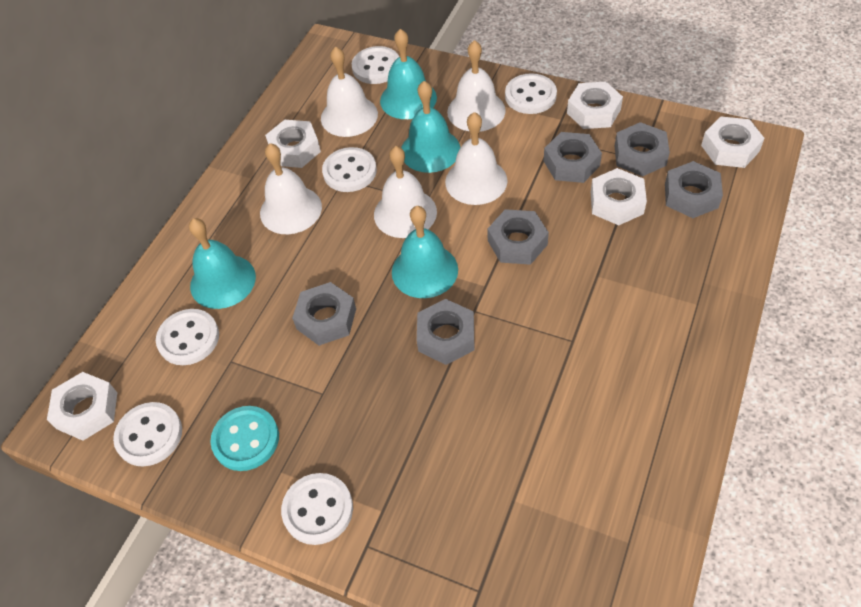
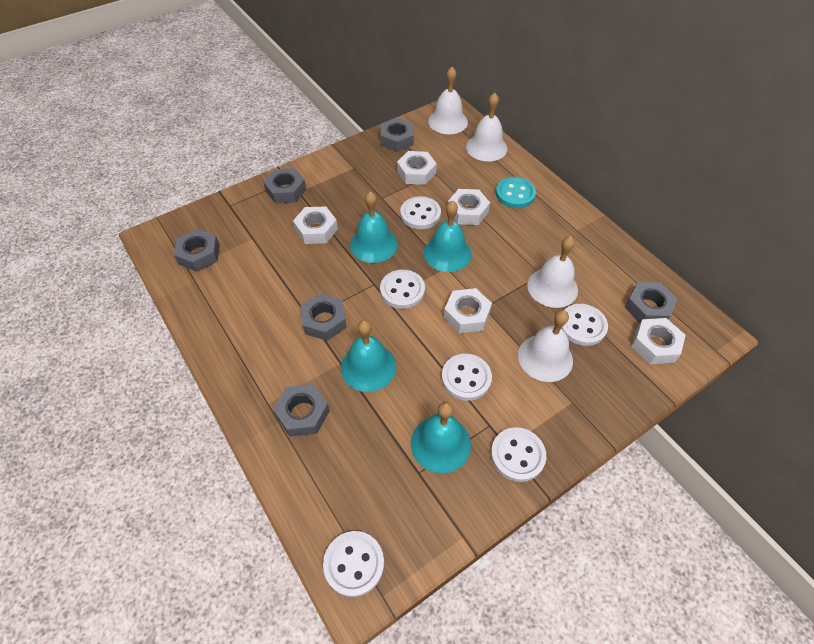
white bell: [260,143,322,234] [321,46,378,137] [374,146,437,238] [445,112,507,205] [447,40,506,132] = 5 -> [428,67,468,134] [466,93,508,161] [518,310,573,382] [528,236,578,308] = 4

